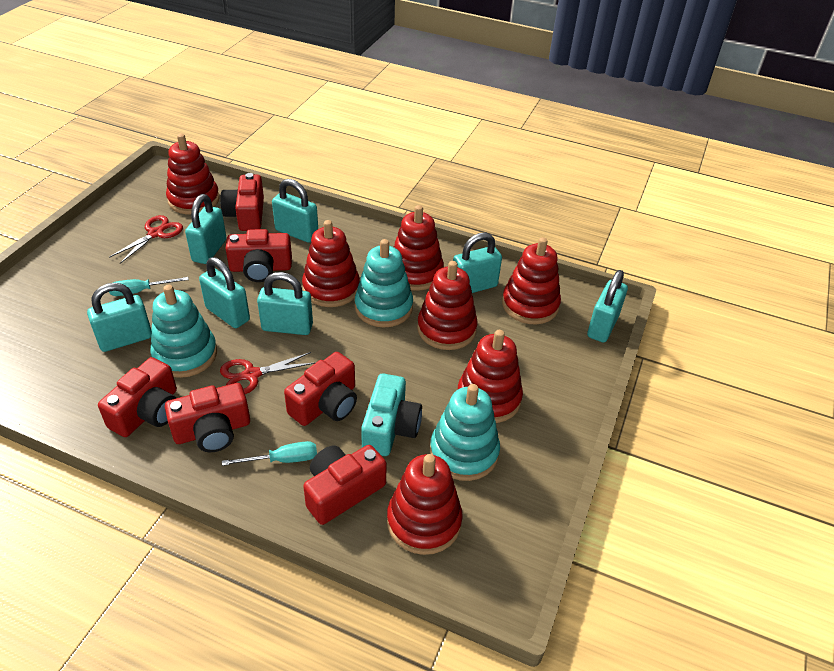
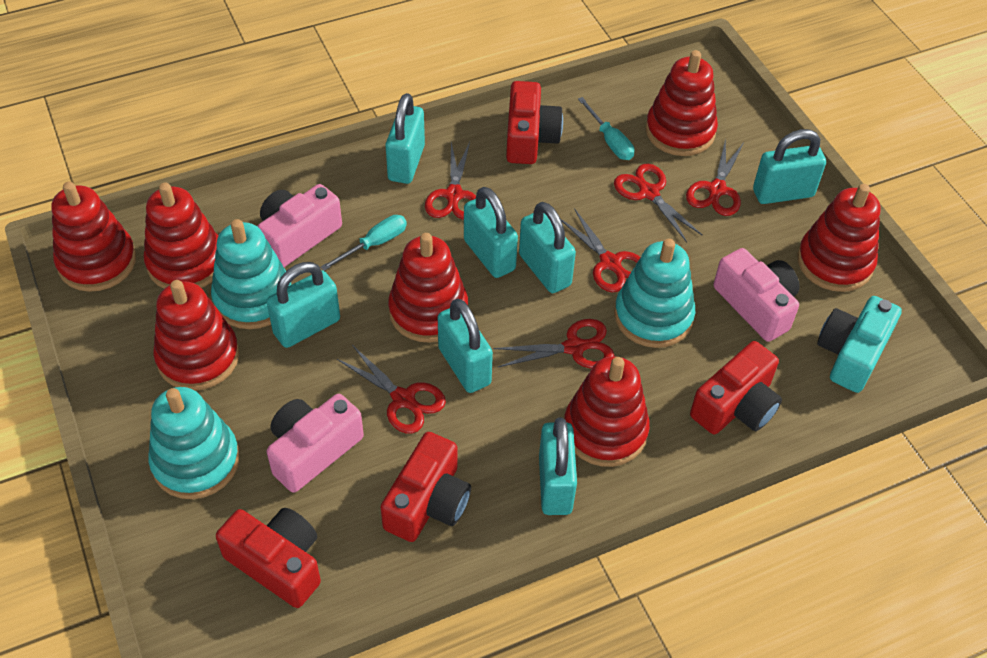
pink camera: none = 0 -> [257,184,342,267] [267,394,364,493] [713,248,800,342] = 3
red camera: [98,357,177,437] [165,383,250,452] [220,173,264,231] [225,229,292,282] [284,352,357,426] [303,445,387,525] = 6 -> [216,508,321,608] [381,432,471,542] [506,81,563,164] [690,341,782,434] = 4
red scissors: [109,215,183,264] [220,352,315,394] = 2 -> [337,345,446,434] [425,142,476,220] [493,319,615,369] [561,208,641,293] [614,164,703,242] [686,139,744,216] = 6

